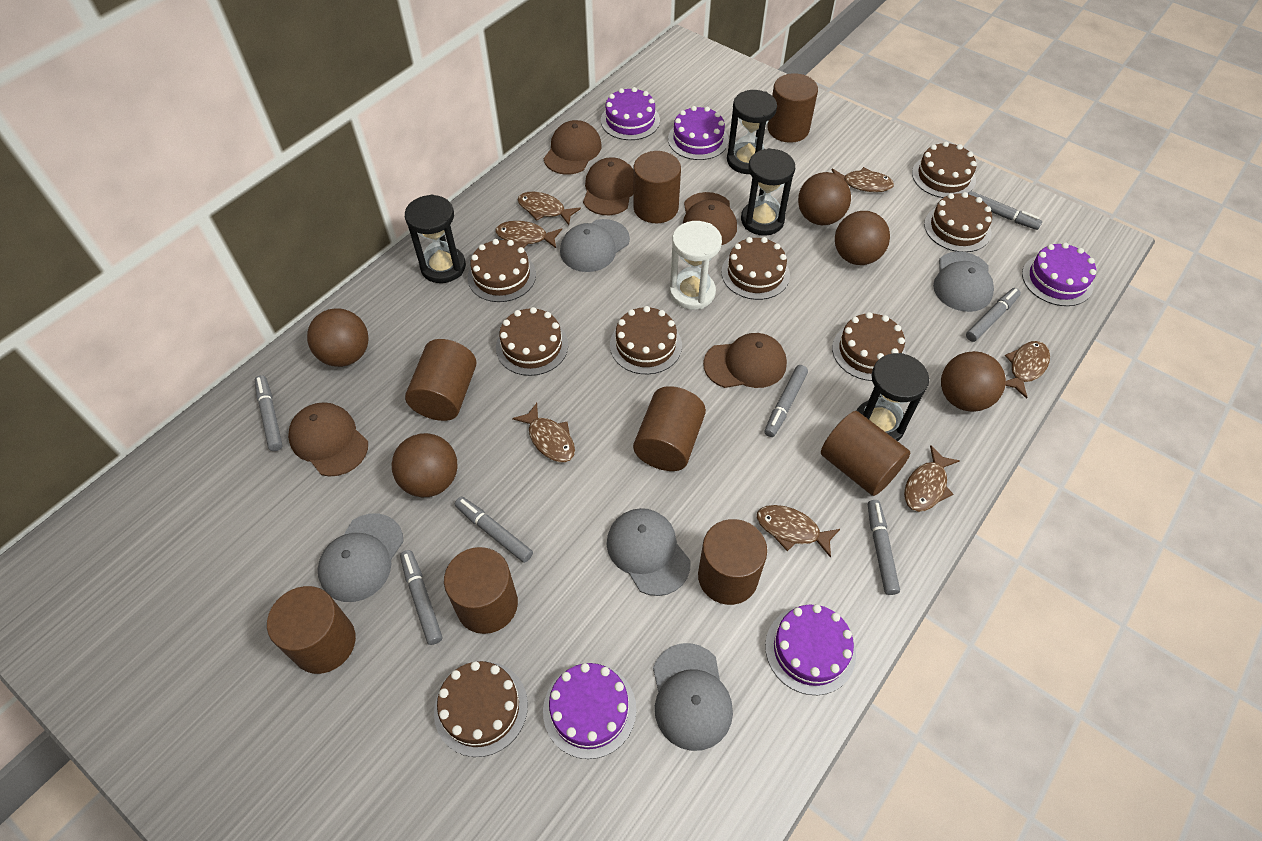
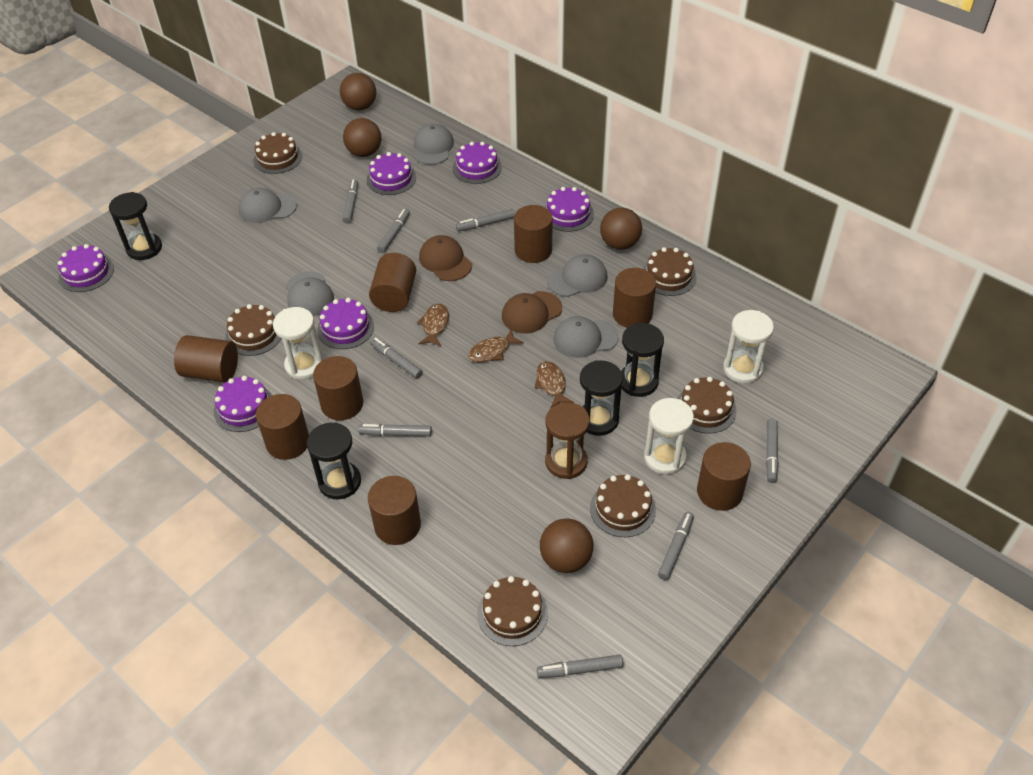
brown ball: [307,308,368,367] [392,433,457,497] [798,172,851,225] [835,211,890,265] [941,351,1006,412] = 5 -> [340,73,376,110] [343,118,381,157] [540,518,593,573] [600,208,642,250] = 4
brown cake: [434,661,528,757] [468,239,536,302] [496,307,568,376] [610,306,682,374] [721,237,790,300] [832,312,906,381] [912,142,977,198] [924,192,992,252] = 8 -> [225,304,281,356] [253,132,302,174] [477,576,548,646] [590,474,656,537] [643,247,697,296] [677,377,737,434] = 6
brown cap: [288,402,368,477] [544,120,601,175] [583,157,634,215] [683,192,737,245] [703,333,787,388] = 5 -> [419,235,472,281] [502,291,562,333] = 2
brown fish: [496,221,562,248] [512,403,575,462] [518,192,581,225] [757,505,840,558] [832,167,894,192] [904,445,960,512] [1005,341,1050,399] = 7 -> [417,303,449,346] [468,329,524,362] [534,361,574,408] = 3
brown hourglass: none = 0 -> [545,402,590,479] = 1
grey marker: [255,375,283,451] [400,550,442,645] [455,497,533,563] [764,365,808,437] [868,500,900,595] [966,288,1021,342] [968,191,1042,230] = 7 -> [343,179,358,224] [358,424,432,436] [370,337,423,378] [377,209,410,253] [456,209,515,231] [537,655,623,678] [658,512,694,580] [766,419,779,483] = 8
purple cake: [543,663,636,759] [601,87,660,140] [668,106,729,160] [765,604,856,695] [1022,243,1096,306] = 5 -> [58,244,114,292] [214,376,272,432] [317,298,374,349] [367,152,416,195] [453,142,502,184] [545,187,594,232] = 6
white hourglass: [669,221,722,310] = 1 -> [273,307,323,380] [644,398,694,475] [723,310,774,384] = 3

